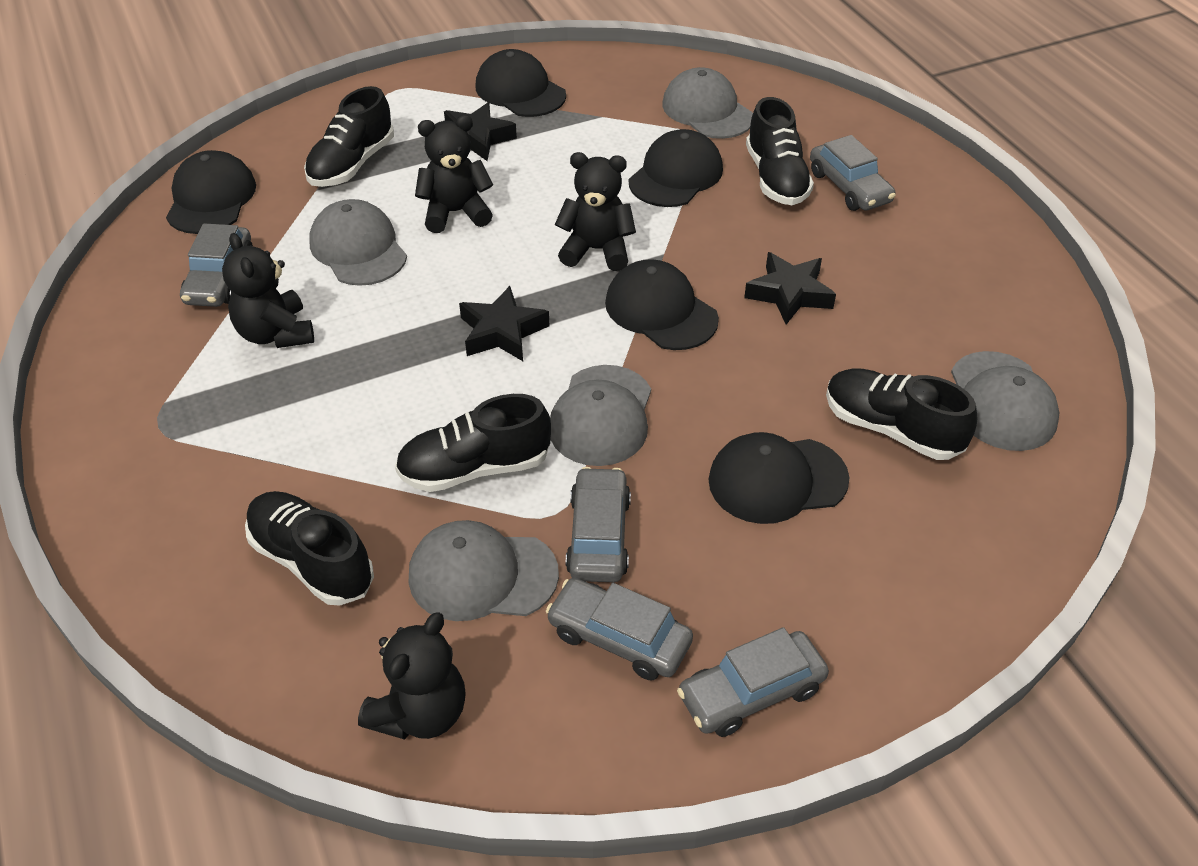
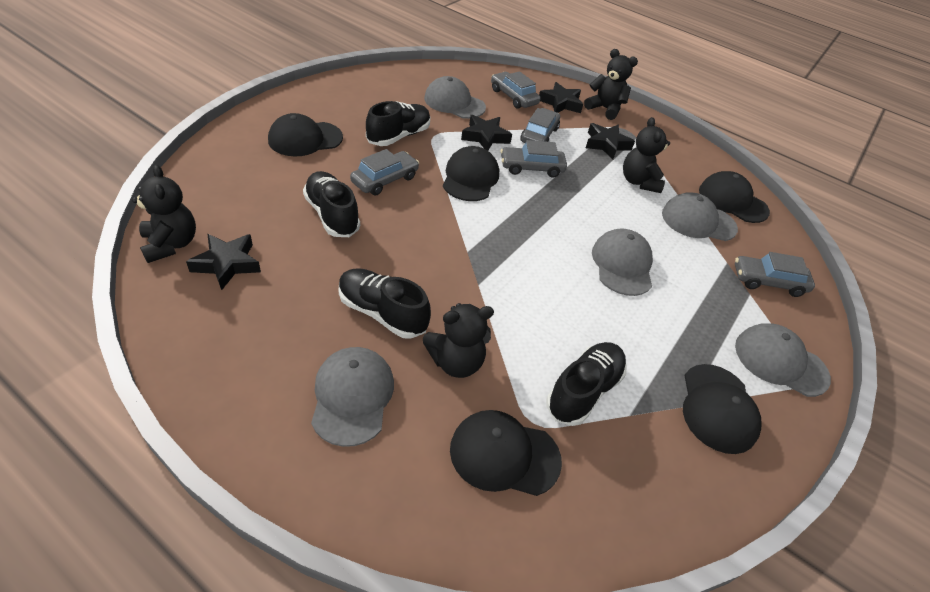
black shoe: [245,491,374,606] [304,86,394,187] [395,394,551,492] [746,97,814,205] [826,368,977,460] = 5 -> [303,171,360,237] [339,268,431,339] [366,101,431,146] [546,342,627,426] = 4
black star: [444,103,517,161] [459,286,549,361] [744,252,836,325] = 3 -> [186,234,261,290] [461,115,512,151] [539,82,583,113] [586,123,635,159] = 4

